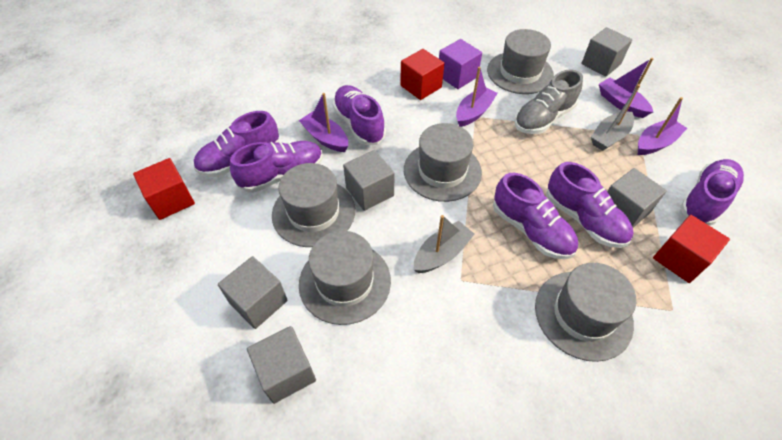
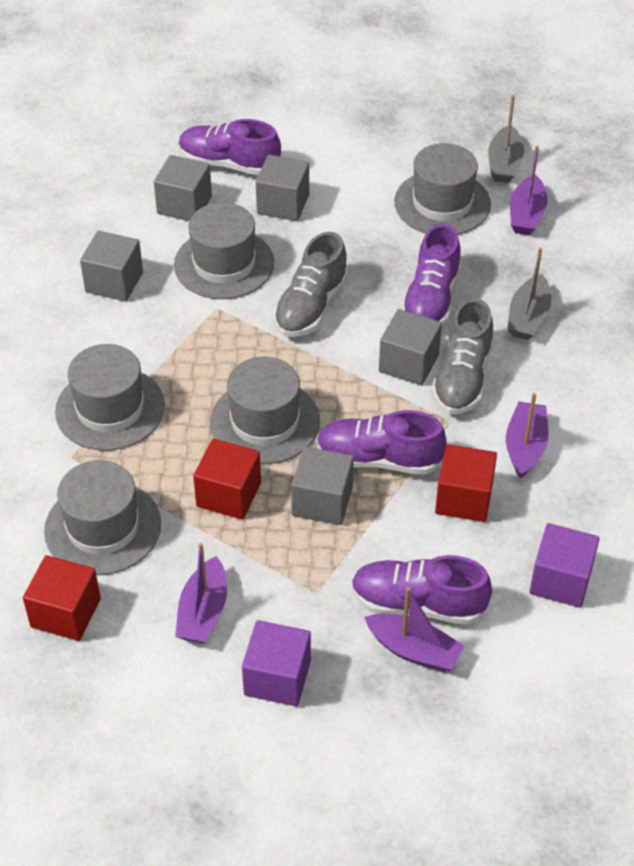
grey shoe: [515,69,583,134] = 1 -> [274,232,348,337] [431,299,493,414] = 2
purple cube: [439,39,482,89] = 1 -> [242,620,311,706] [529,523,600,608] = 2
purple shoe: [193,111,279,177] [230,141,323,193] [332,85,386,145] [493,173,578,259] [546,162,633,248] [680,159,744,226] = 6 -> [179,119,281,175] [317,410,447,475] [351,555,492,625] [401,224,461,326] = 4

